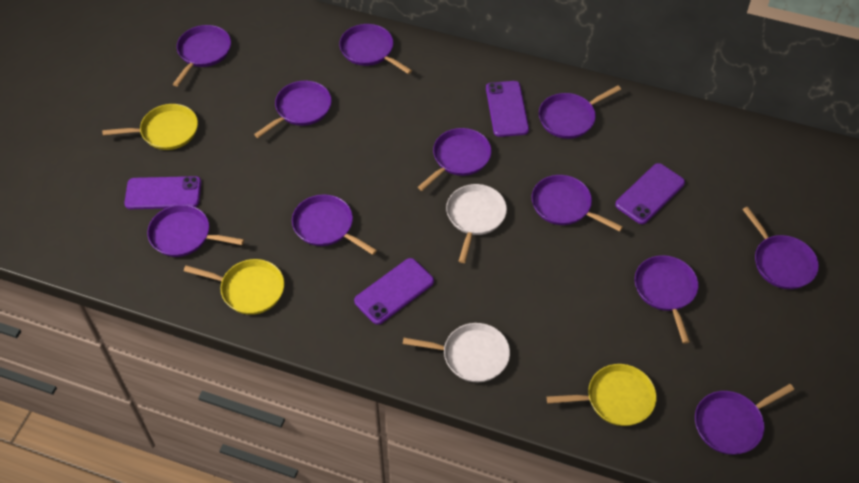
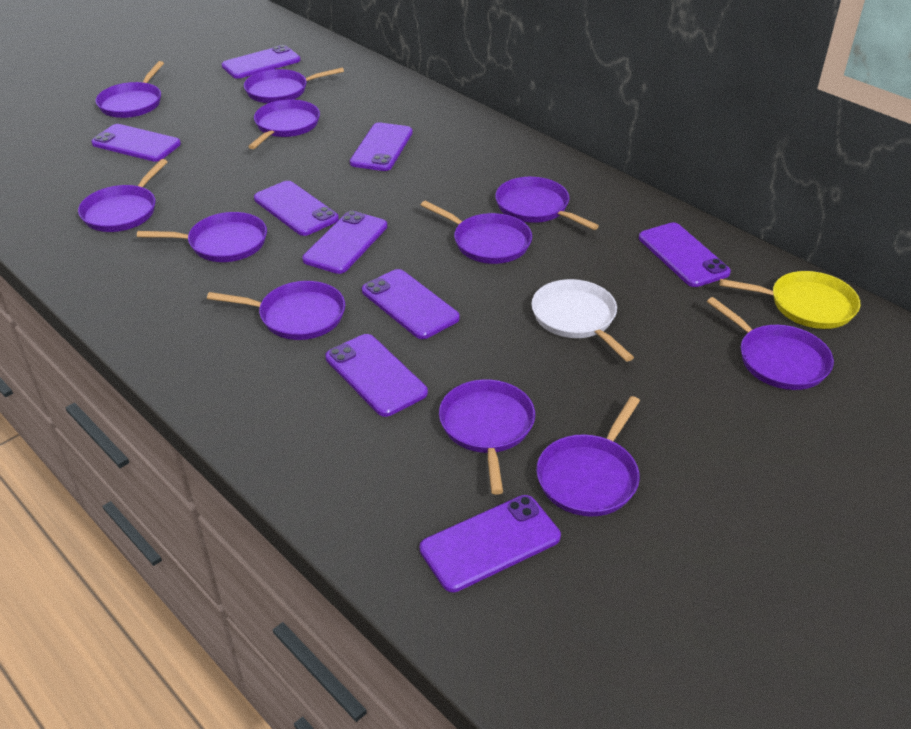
purple phone: [124,176,201,209] [354,258,434,325] [486,81,529,137] [615,163,685,224] = 4 -> [91,124,181,162] [222,45,301,79] [254,181,339,236] [302,211,387,274] [325,334,428,417] [350,123,413,171] [362,269,460,339] [420,495,561,592] [639,222,731,287] = 9
white pan: [403,323,510,382] [446,184,507,263] = 2 -> [531,279,634,362] = 1
yellow pan: [102,104,198,150] [184,259,284,315] [547,364,657,426] = 3 -> [719,271,860,329] = 1

